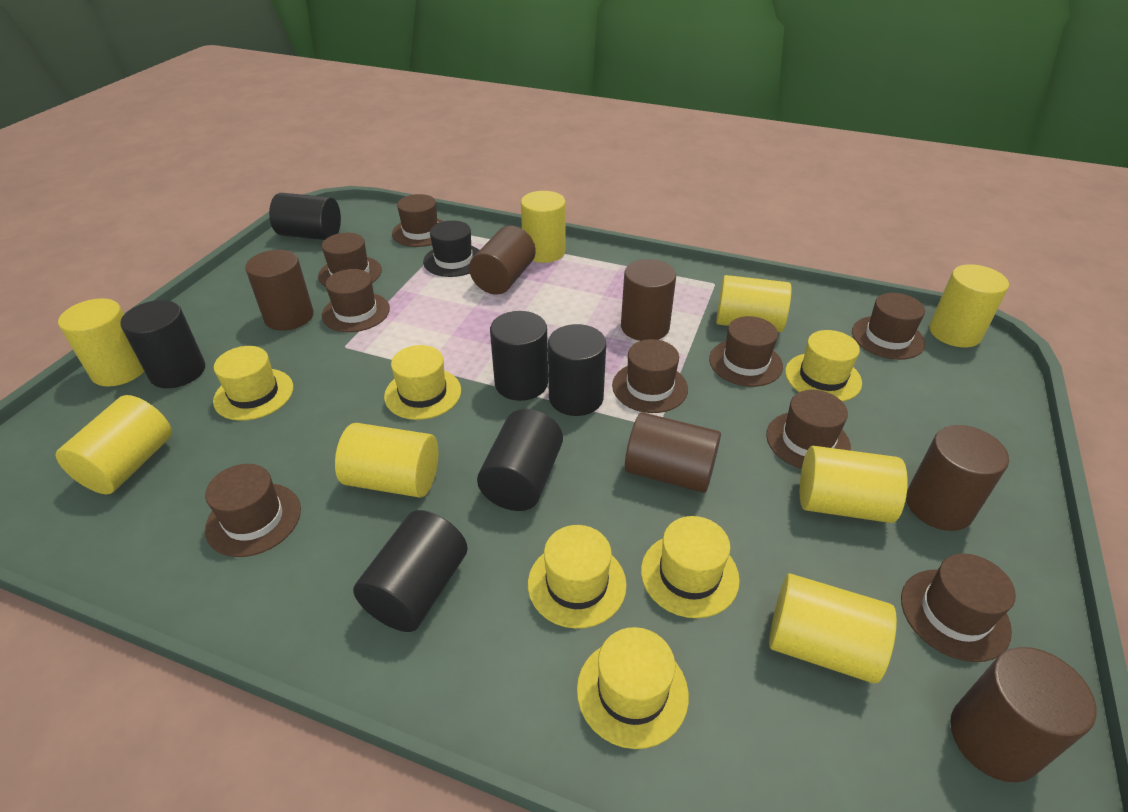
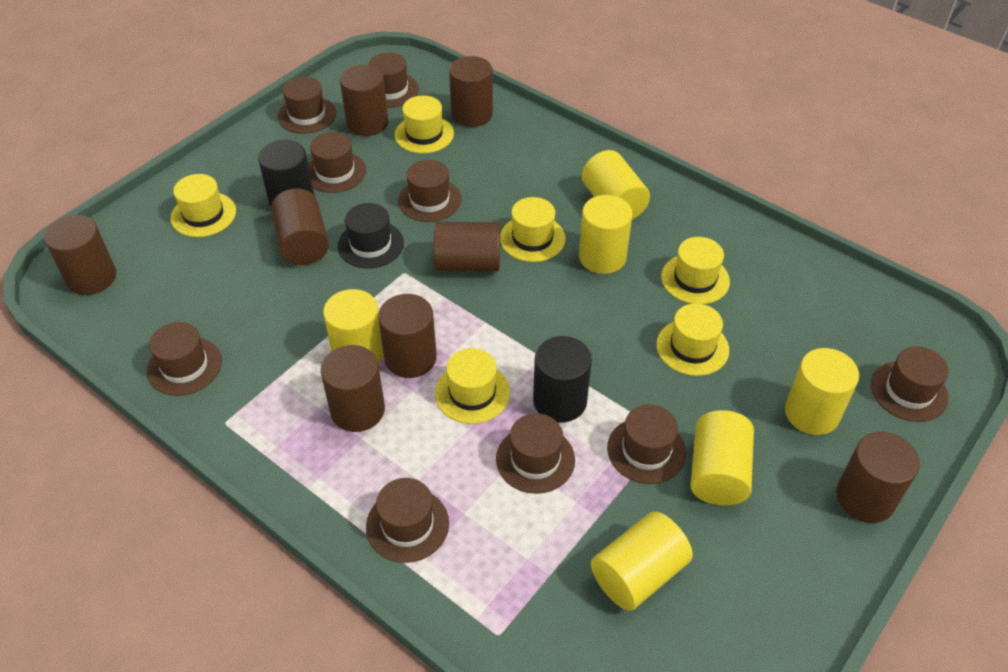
black cylinder: [120,300,205,388] [269,193,341,240] [353,510,468,632] [477,409,563,511] [490,311,548,401] [548,324,606,416] = 6 -> [258,140,314,207] [533,336,592,423] = 2
brown cylinder: [245,250,314,331] [469,226,536,295] [621,259,676,341] [625,412,721,493] [906,425,1009,531] [950,647,1097,782] = 6 -> [44,215,116,295] [271,189,329,265] [321,345,385,432] [340,65,389,136] [378,294,437,378] [434,222,500,271] [449,56,493,127] [836,432,920,523] = 8
yellow cylinder: [56,395,172,494] [58,298,144,387] [335,423,438,498] [521,191,565,263] [716,275,792,332] [769,573,897,683] [800,446,908,523] [929,264,1009,347] = 8 -> [323,289,384,364] [579,195,633,274] [582,150,650,220] [591,511,693,611] [690,410,754,505] [785,348,859,435] = 6

